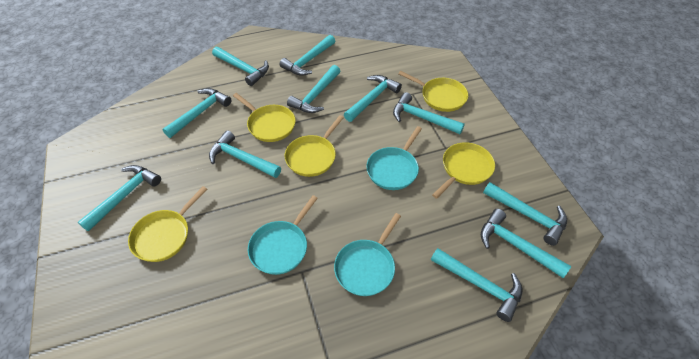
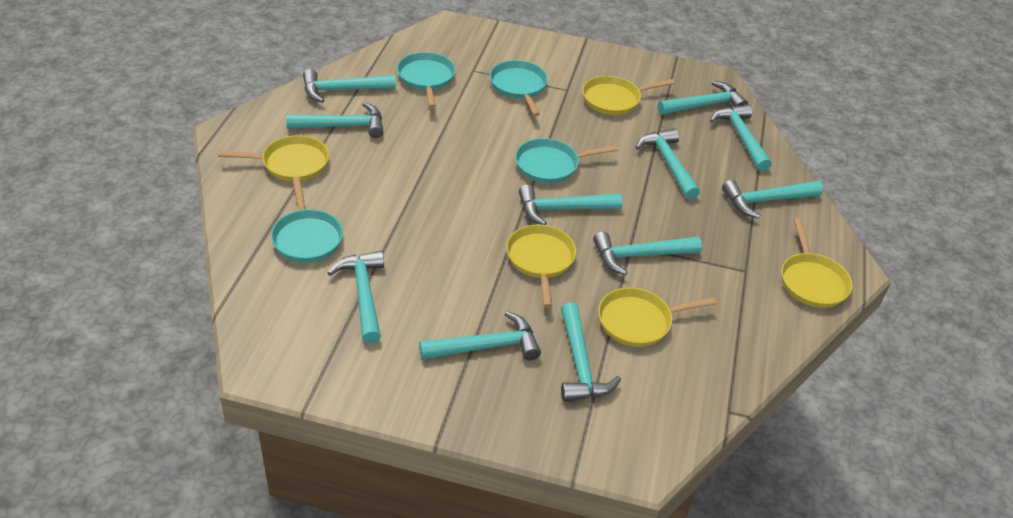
turquoise pan: [248,195,318,275] [334,213,401,296] [366,126,422,190] = 3 -> [271,177,343,263] [397,52,455,108] [490,60,548,116] [515,138,618,183] = 4

